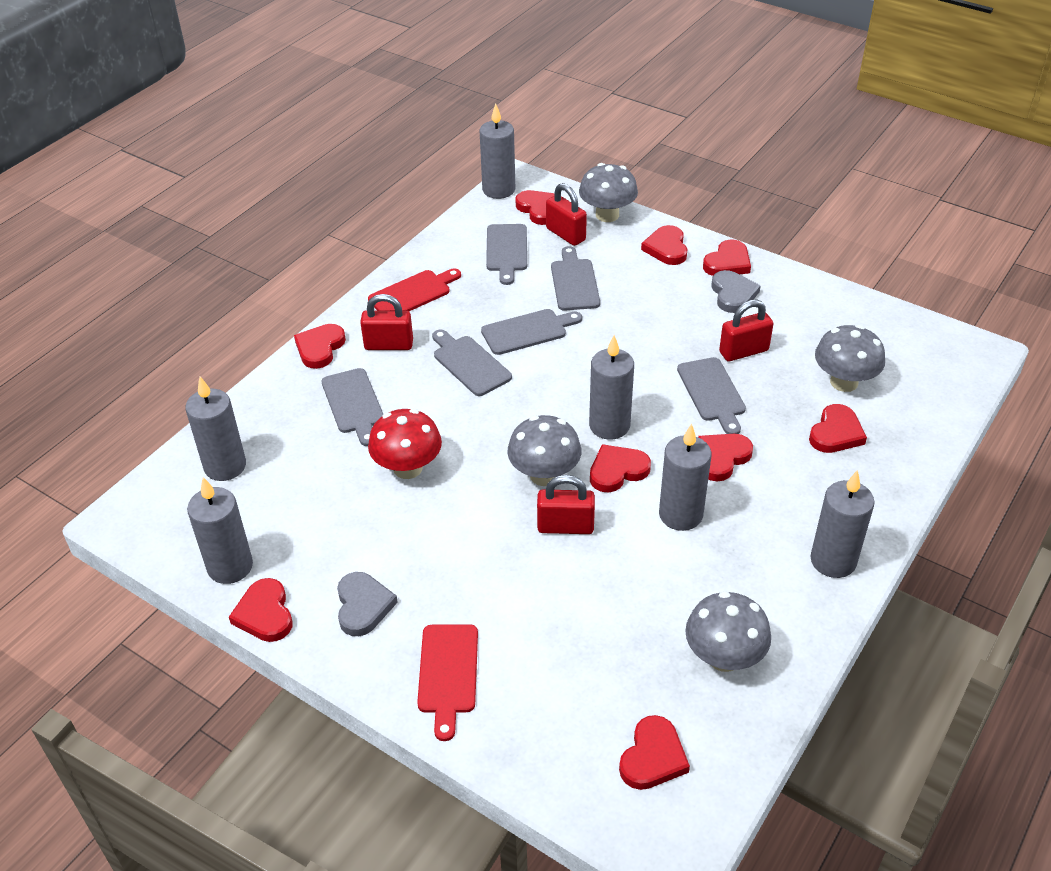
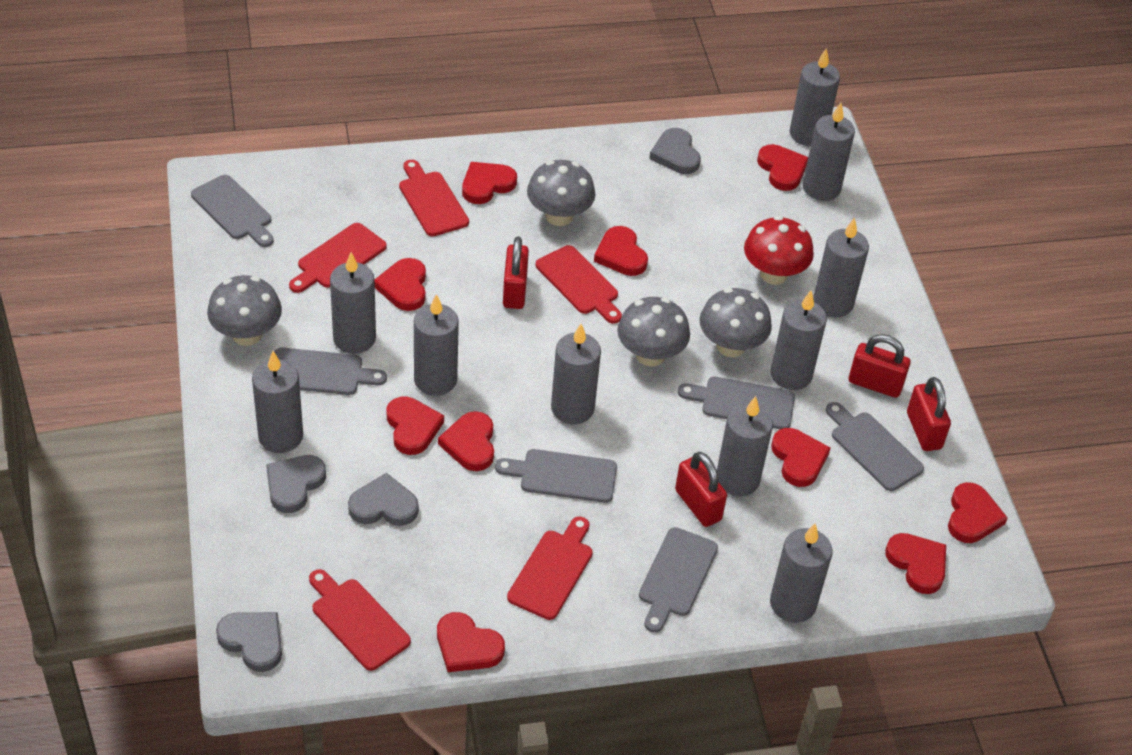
grey candle: [185,376,246,481] [187,477,253,584] [479,103,515,199] [589,335,634,440] [659,423,712,531] [810,470,874,578] = 6 -> [252,351,303,453] [330,252,376,354] [414,294,459,396] [551,324,601,424] [717,396,773,496] [770,291,827,390] [770,524,833,623] [790,48,840,146] [803,103,855,201] [813,218,869,317] = 10
grey heart: [337,572,398,636] [711,270,761,313] = 2 -> [216,612,282,672] [266,455,326,513] [348,473,419,526] [649,128,701,174] = 4
red cutting board: [368,268,461,311] [417,624,478,741] = 2 -> [289,223,387,293] [309,569,411,671] [399,160,469,236] [507,517,593,620] [536,245,622,324] = 5
red heart: [229,578,293,642] [294,324,346,369] [516,190,554,225] [590,444,651,492] [619,715,690,790] [641,225,687,265] [698,434,753,481] [703,239,751,276] [809,404,867,453] = 9 -> [375,258,426,311] [387,397,444,455] [437,612,505,672] [438,411,494,471] [462,162,517,204] [594,226,648,276] [757,144,808,191] [771,428,831,487] [885,533,946,594] [948,482,1008,543] = 10

